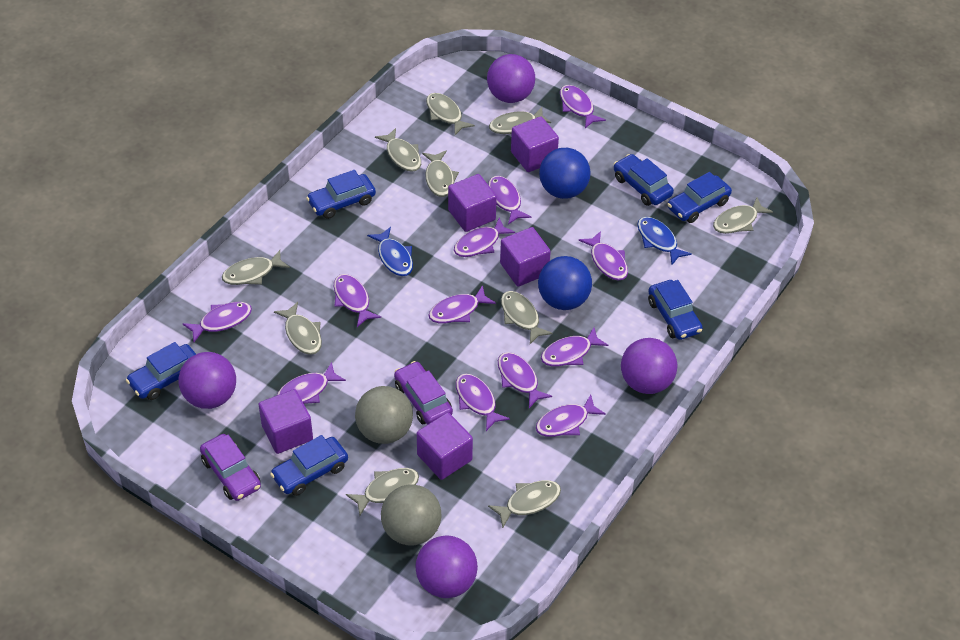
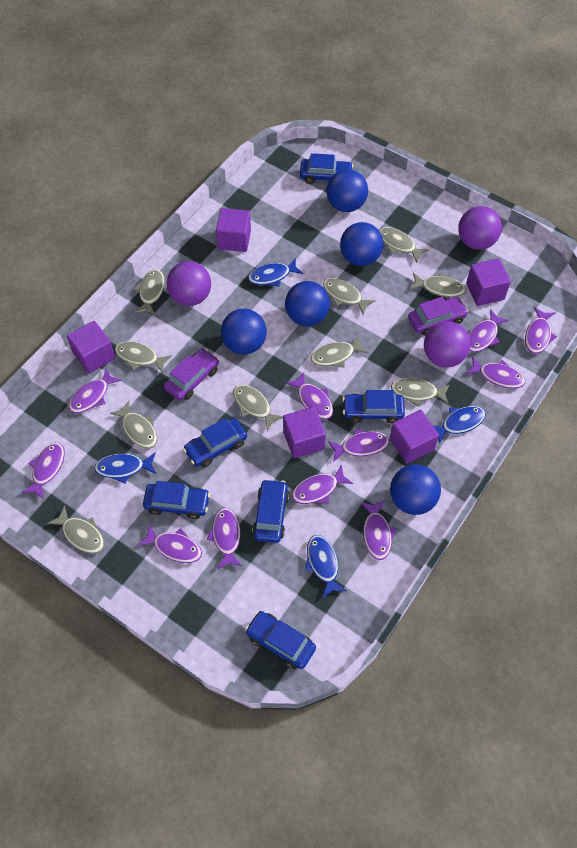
blue ball: [538,256,592,310] [539,148,590,199] = 2 -> [221,309,267,354] [285,281,330,326] [327,169,368,212] [340,222,383,266] [390,464,441,515] = 5
blue fish: [367,227,413,276] [637,217,692,265] = 2 -> [94,452,156,484] [248,258,303,287] [305,535,347,598] [433,406,486,444] = 4
grey ball: [355,386,413,444] [381,485,441,545] = 2 -> none = 0
purple ball: [178,352,236,409] [415,535,478,598] [487,54,535,103] [621,338,677,394] = 4 -> [167,261,211,306] [424,321,471,368] [459,206,502,250] = 3
purple fish: [183,302,252,342] [277,362,346,404] [334,274,381,327] [428,285,496,323] [454,217,515,257] [456,374,510,431] [488,176,531,225] [498,352,552,408] [536,395,606,437] [541,327,608,366] [560,85,606,128] [579,231,628,280] = 12 -> [22,443,65,499] [69,369,122,413] [138,525,202,563] [207,508,242,569] [286,372,333,419] [292,464,353,504] [328,429,389,462] [360,500,397,560] [466,356,525,389] [468,309,509,352] [525,307,557,354] = 11

